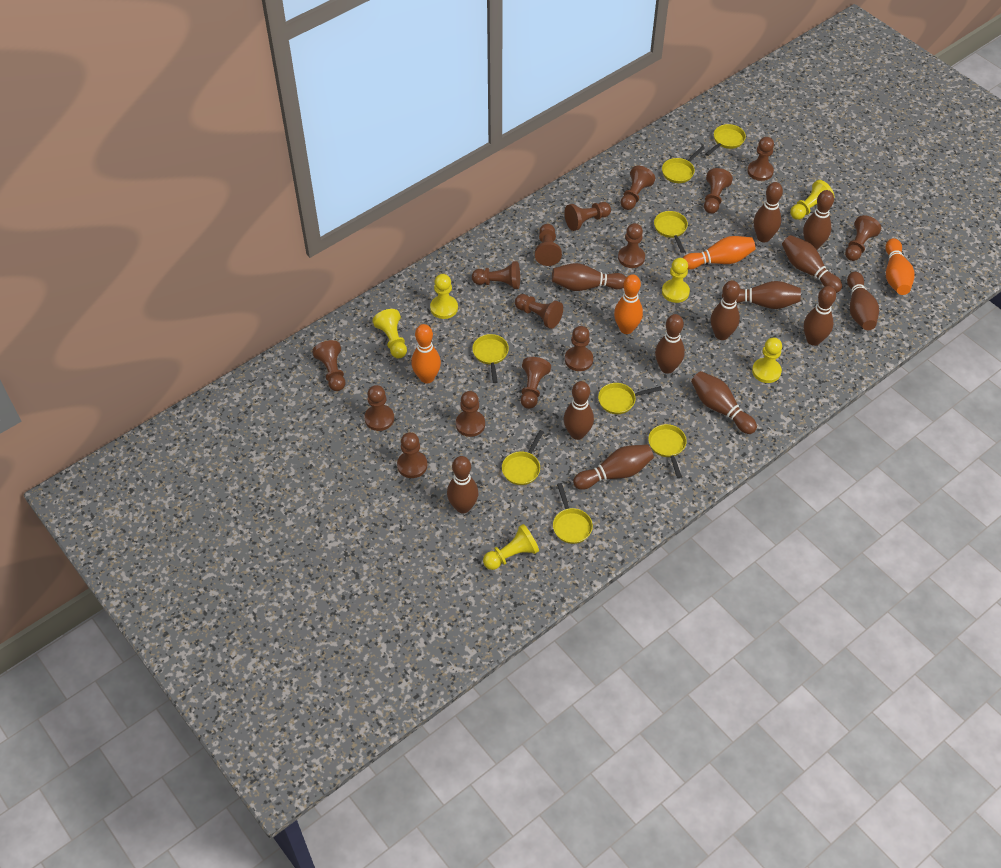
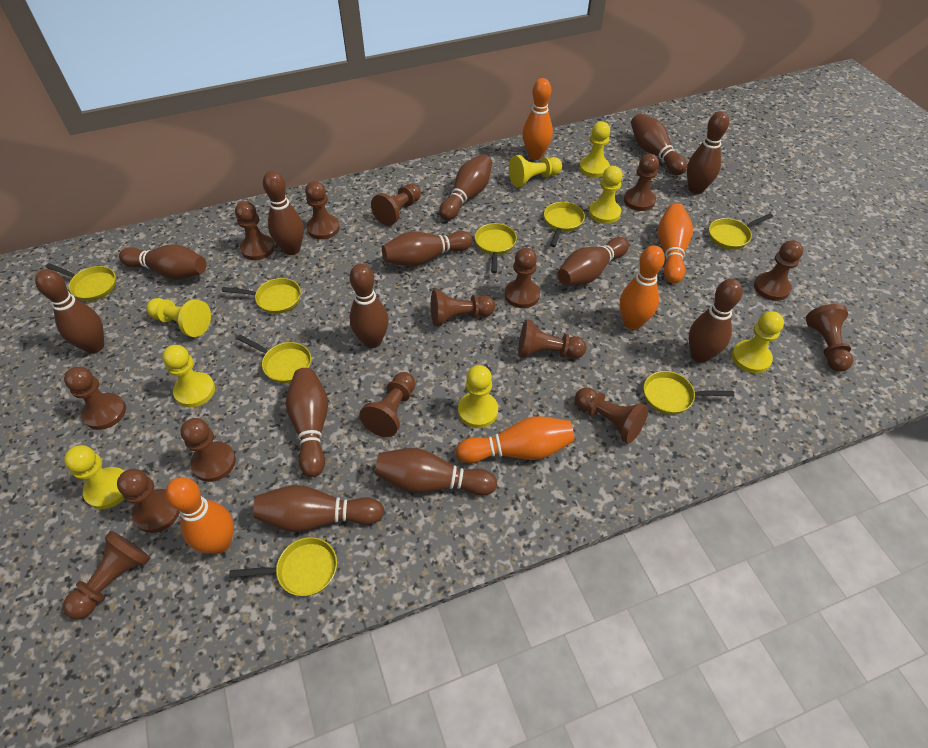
orange bowling pin: [411,324,441,383] [614,274,643,334] [683,236,755,270] [885,238,915,295] = 4 -> [166,477,234,554] [456,416,575,463] [523,78,553,160] [620,245,665,330] [658,203,693,283] = 5
yellow pawn: [373,309,407,358] [430,274,458,319] [483,524,539,570] [662,258,690,303] [752,338,782,383] [790,180,834,220] = 6 -> [64,445,124,509] [146,298,211,337] [162,345,215,407] [458,365,498,428] [509,155,562,187] [579,121,610,178] [589,166,623,224] [732,311,784,373] = 8

